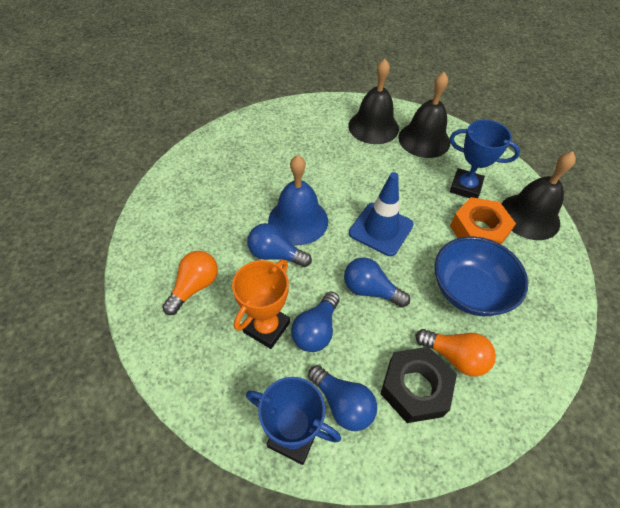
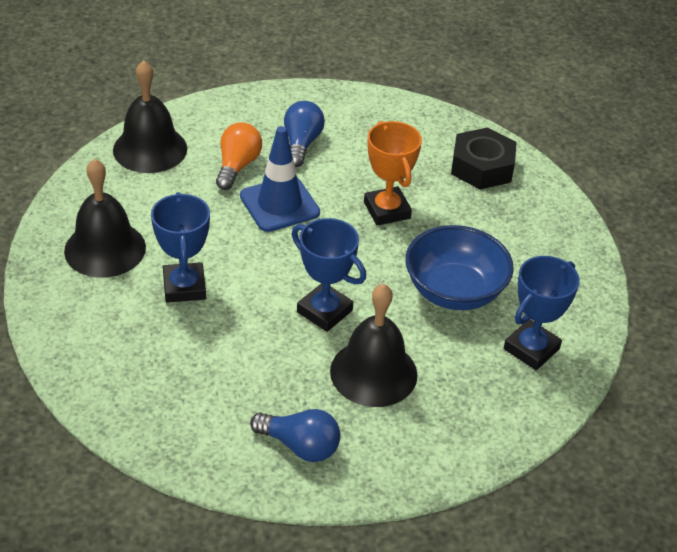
blue bell: [268,155,328,245] = 1 -> none = 0
blue light bulb: [247,223,312,267] [291,291,339,352] [308,365,377,431] [344,257,410,308] = 4 -> [250,409,340,462] [284,101,325,167] = 2
blue trophy: [246,377,341,465] [450,120,520,198] = 2 -> [151,192,210,303] [291,218,366,332] [504,256,580,370] = 3
orange light bulb: [162,251,218,315] [415,329,496,376] = 2 -> [216,123,262,190] = 1
orange nut: [450,197,516,244] = 1 -> none = 0

